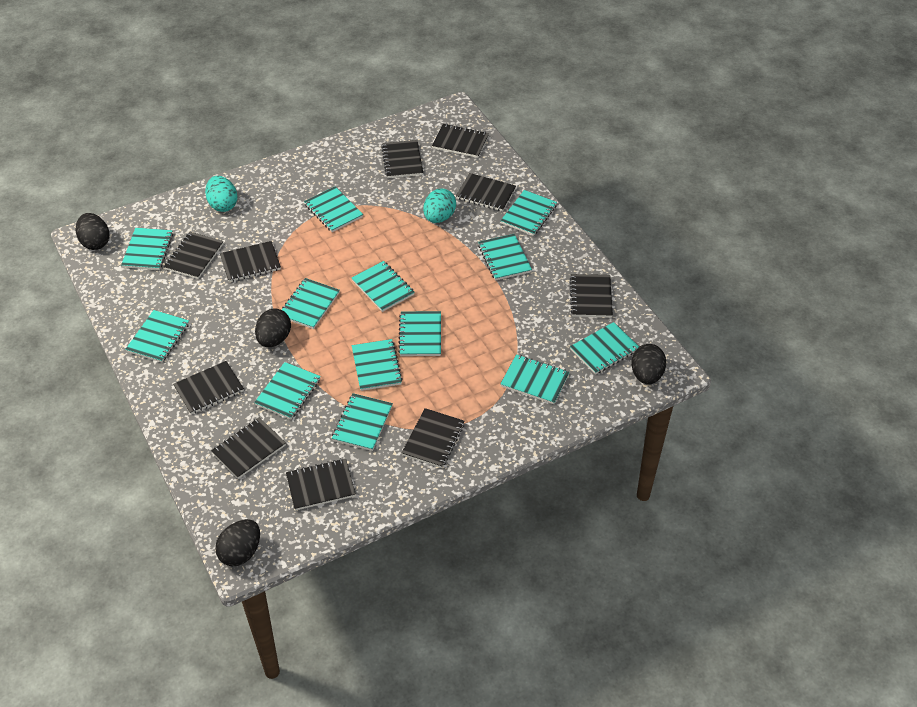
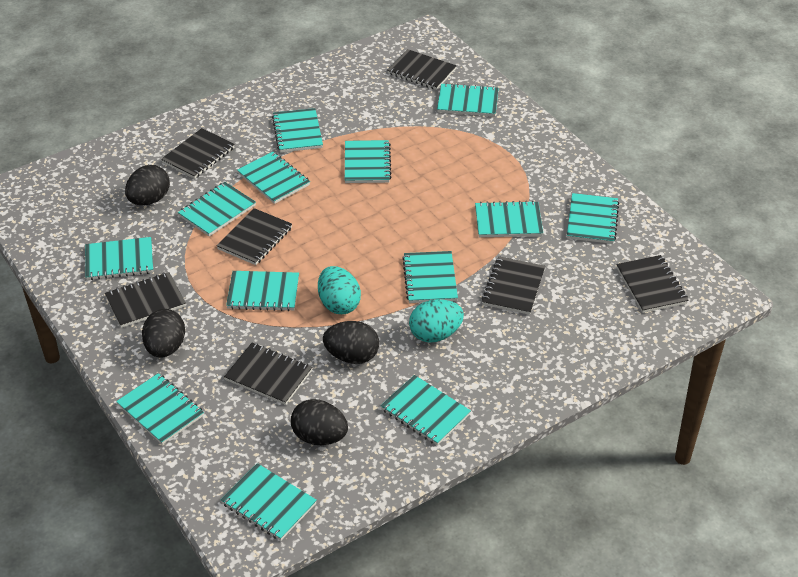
black notebook: [164,232,224,279] [173,361,244,414] [211,418,286,479] [220,241,281,282] [286,458,356,511] [381,140,423,178] [402,408,464,468] [432,124,489,158] [456,173,516,211] [569,274,613,318] = 10 -> [105,272,186,328] [161,128,235,179] [217,208,292,265] [224,343,312,405] [387,49,456,90] [482,256,545,315] [616,255,689,313] = 7

